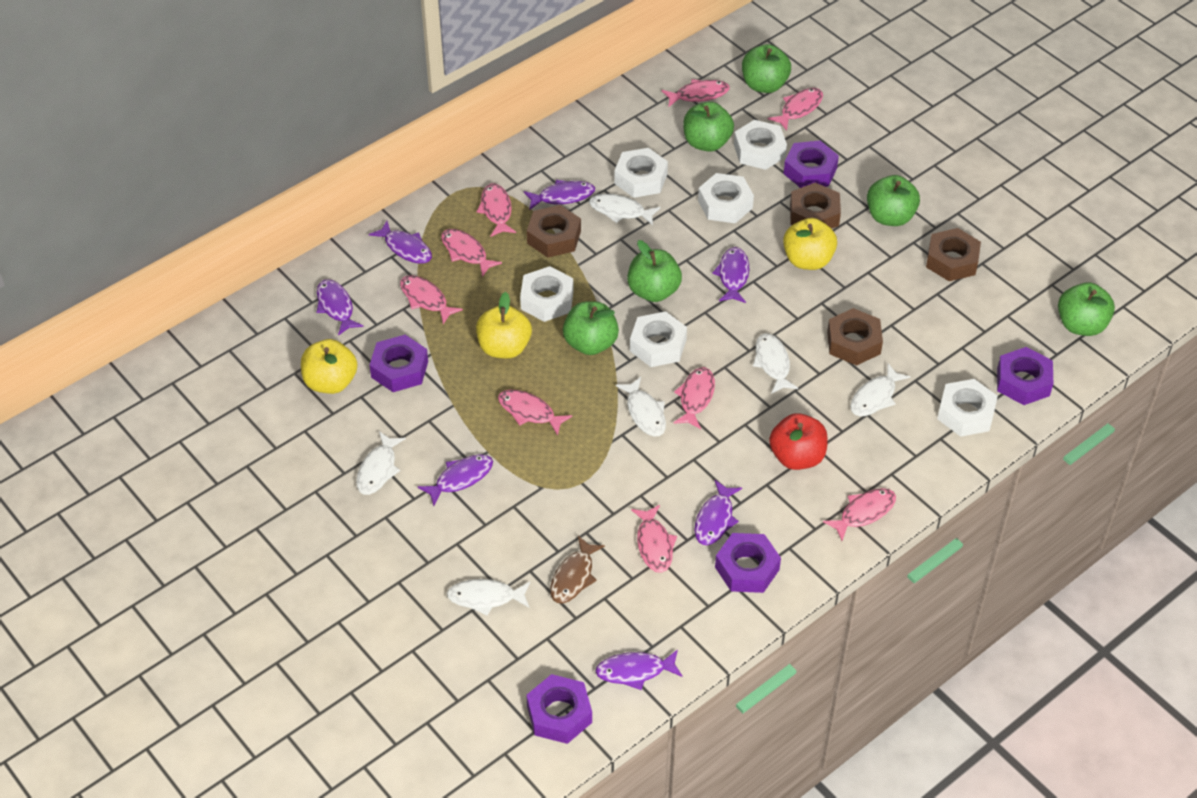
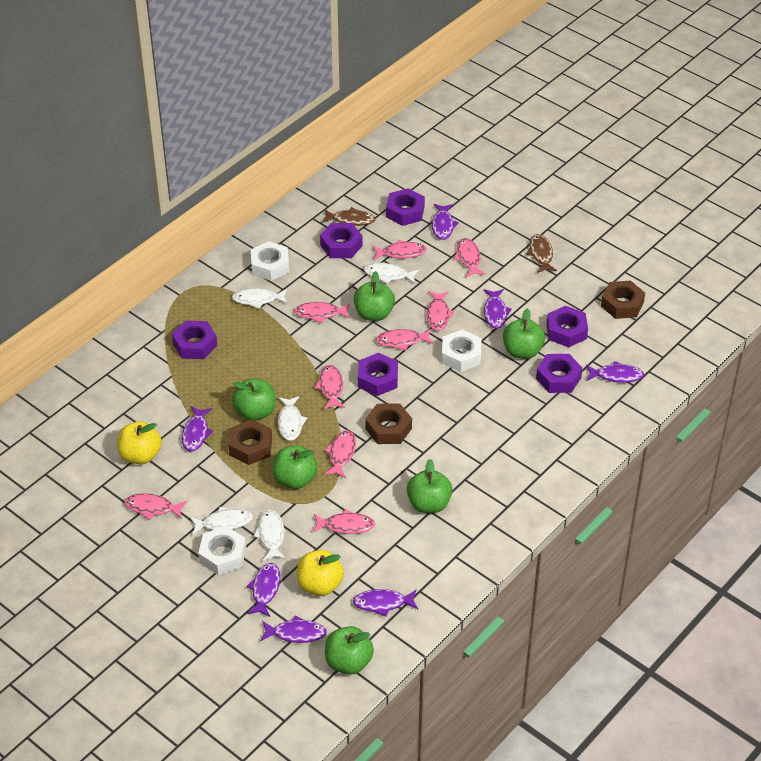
brown fish: [550,536,605,604] = 1 -> [322,207,376,226] [526,234,557,273] = 2
brown nut: [527,205,581,258] [790,183,841,229] [827,308,883,366] [926,228,981,281] = 4 -> [229,419,272,465] [365,403,412,444] [601,280,645,319] = 3
purple nut: [370,335,428,392] [526,674,592,744] [715,533,781,593] [784,141,839,188] [997,347,1053,405] = 5 -> [172,321,217,359] [320,223,363,258] [358,353,398,396] [386,188,425,226] [536,354,582,393] [546,306,588,347] = 6
red apple: [769,413,828,470] = 1 -> none = 0
white fish: [356,431,406,495] [447,579,530,616] [589,194,661,226] [616,377,666,437] [753,333,798,394] [850,363,910,416] = 6 -> [190,507,253,535] [232,288,287,309] [253,510,286,561] [278,396,307,441] [364,263,419,284] = 5
white nut: [520,266,574,322] [614,148,668,198] [630,311,687,367] [698,173,754,223] [734,120,787,170] [937,379,998,437] = 6 -> [198,526,246,575] [251,241,289,281] [442,330,482,372] = 3
yellow apple: [301,339,357,394] [476,292,532,359] [783,218,837,270] = 3 -> [117,421,162,464] [297,550,344,596] = 2

